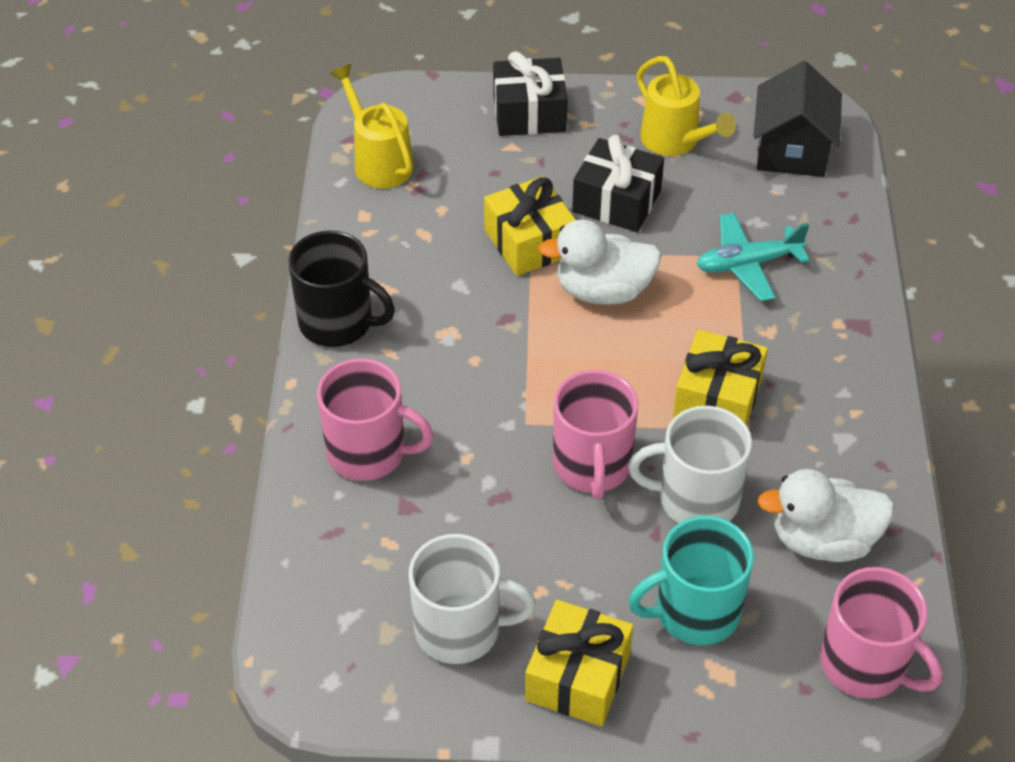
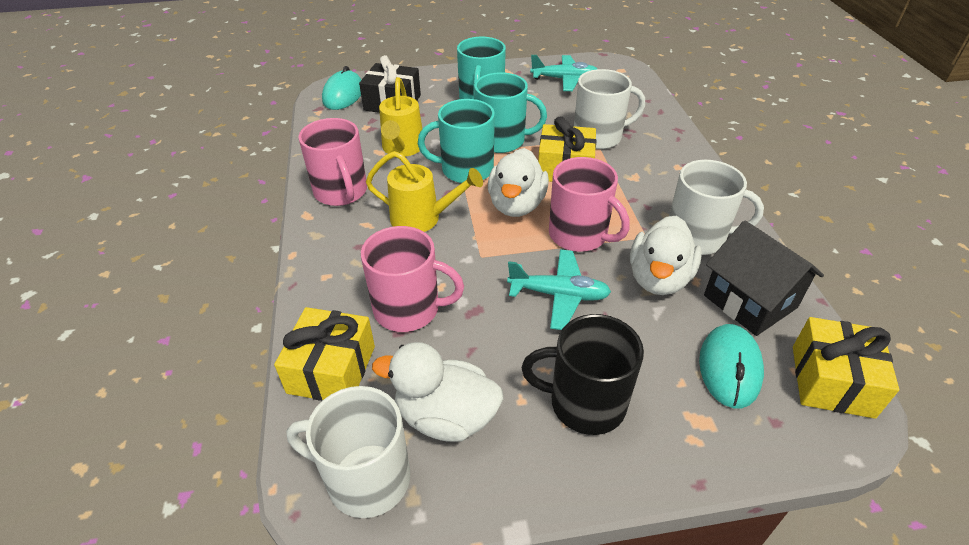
black gift: [493,51,568,136] [572,135,664,232] = 2 -> [359,55,421,113] = 1
turquoise mouse: none = 0 -> [322,66,362,110] [699,324,764,408] = 2
turquoise mug: [628,516,754,645] = 1 -> [418,99,495,183] [457,37,506,99] [474,72,547,153] = 3
turquoise plane: [696,213,809,301] = 1 -> [507,250,611,330] [530,55,597,91] = 2
white duck: [538,219,661,305] [758,469,894,562] = 2 -> [372,342,503,442] [488,148,549,217] [630,216,702,295] = 3
white mug: [409,534,536,664] [628,406,752,524] = 2 -> [286,386,410,518] [574,69,645,149] [669,160,764,255] = 3

